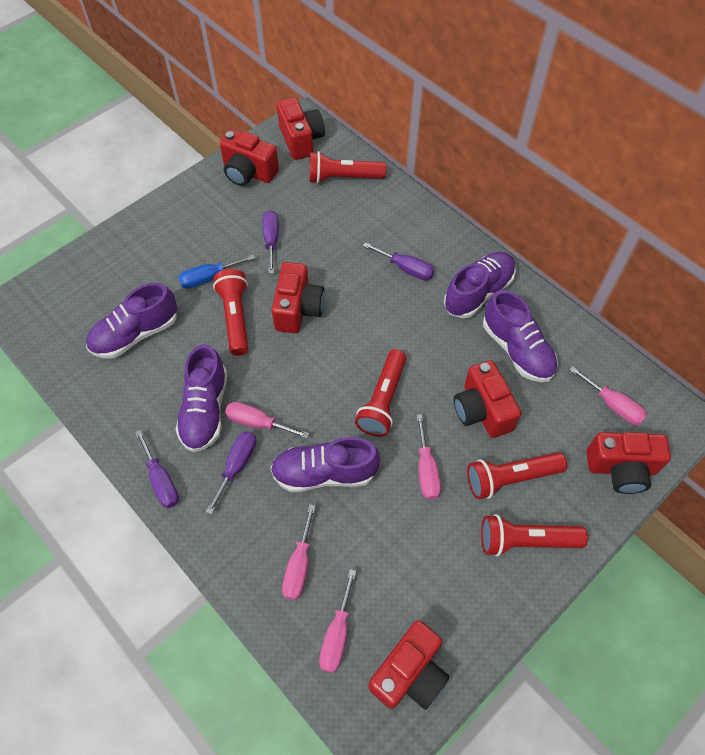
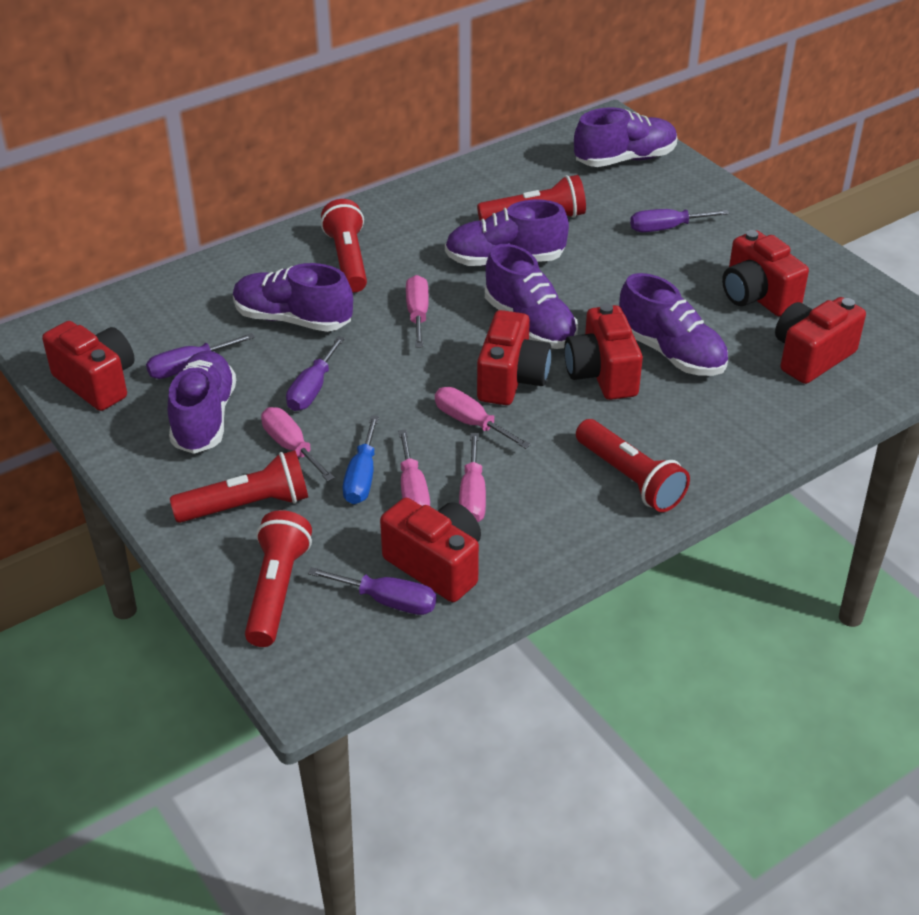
purple shoe: [86,283,177,358] [175,344,228,452] [270,437,380,492] [444,252,516,319] [483,290,558,382] = 5 -> [168,351,236,454] [233,263,353,332] [445,200,569,266] [485,244,578,349] [574,107,677,167] [619,273,728,376] = 6

